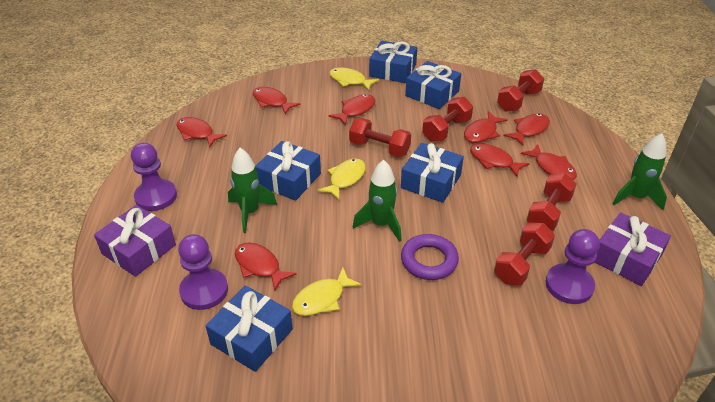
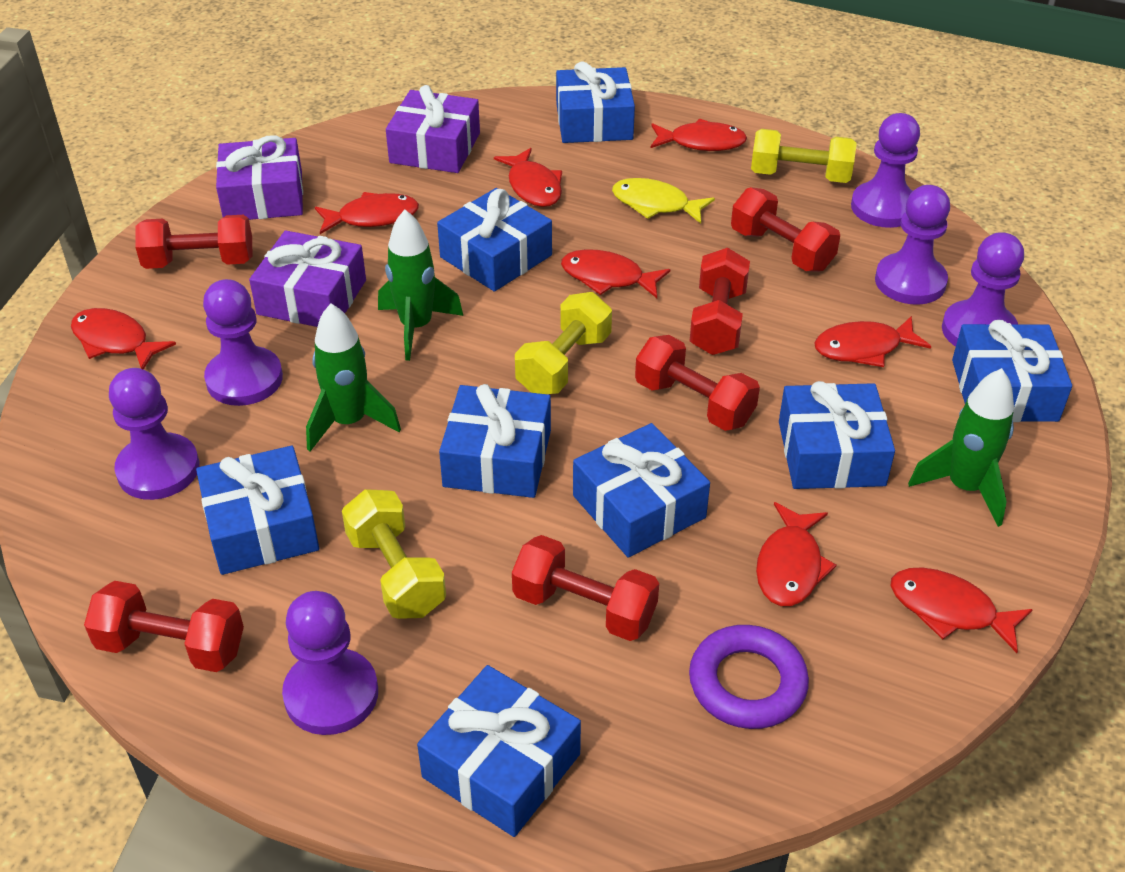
blue gift: [205,285,293,372] [255,141,321,201] [369,40,417,83] [401,143,464,203] [405,61,461,109] = 5 -> [196,446,319,575] [417,665,581,837] [437,188,552,292] [439,384,551,498] [556,61,635,143] [573,423,710,558] [779,381,895,489] [952,320,1072,422] = 8
purple gift: [94,205,176,277] [595,212,671,286] = 2 -> [216,135,303,220] [249,230,366,327] [386,85,480,173] = 3
purple pawn: [131,143,177,211] [178,234,228,310] [546,229,600,304] = 3 -> [109,368,199,500] [203,279,283,406] [282,591,378,735] [851,113,920,228] [875,185,950,305] [942,232,1024,347] = 6
red dumbbell: [349,118,411,157] [422,97,473,142] [494,222,555,286] [497,69,544,112] [527,173,576,231] = 5 -> [84,581,244,672] [135,215,253,269] [512,535,659,641] [635,335,760,431] [690,248,750,355] [731,187,840,272] = 6
yellow dumbbell: none = 0 -> [342,489,446,619] [515,292,612,394] [751,129,857,183] = 3
yellow fish: [292,267,362,316] [317,158,366,200] [329,68,379,91] = 3 -> [612,178,715,224] = 1

